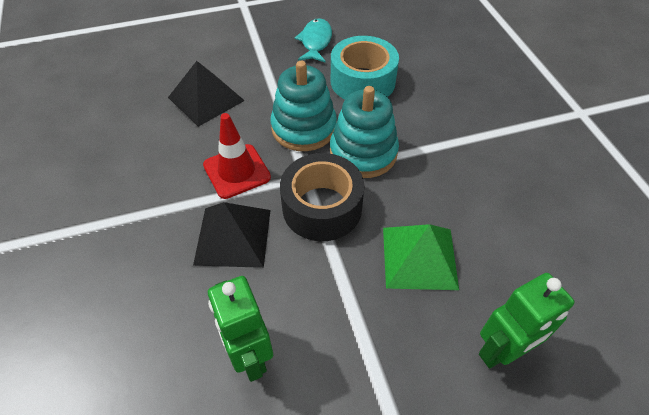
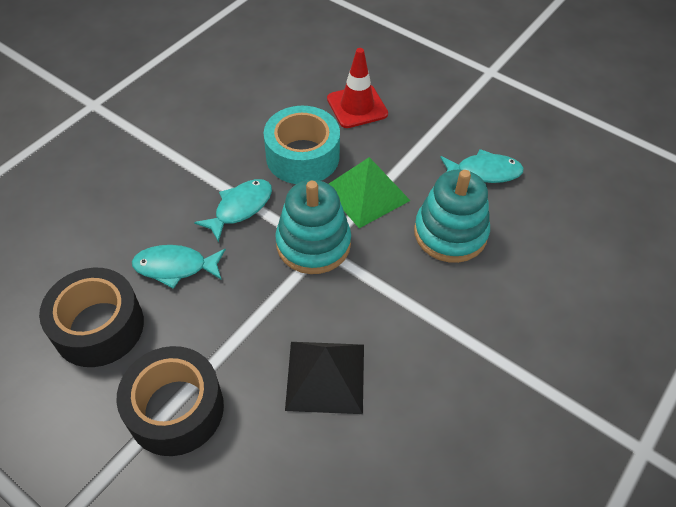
black pyramid: [168,61,245,127] [193,202,271,268] = 2 -> [285,342,364,414] = 1
black tape: [280,153,364,241] = 1 -> [39,268,144,367] [116,346,224,456] = 2
green robot: [208,276,273,382] [479,273,574,368] = 2 -> none = 0
turquoise fish: [295,18,332,63] = 1 -> [132,245,226,289] [194,179,272,243] [440,149,524,183] = 3

